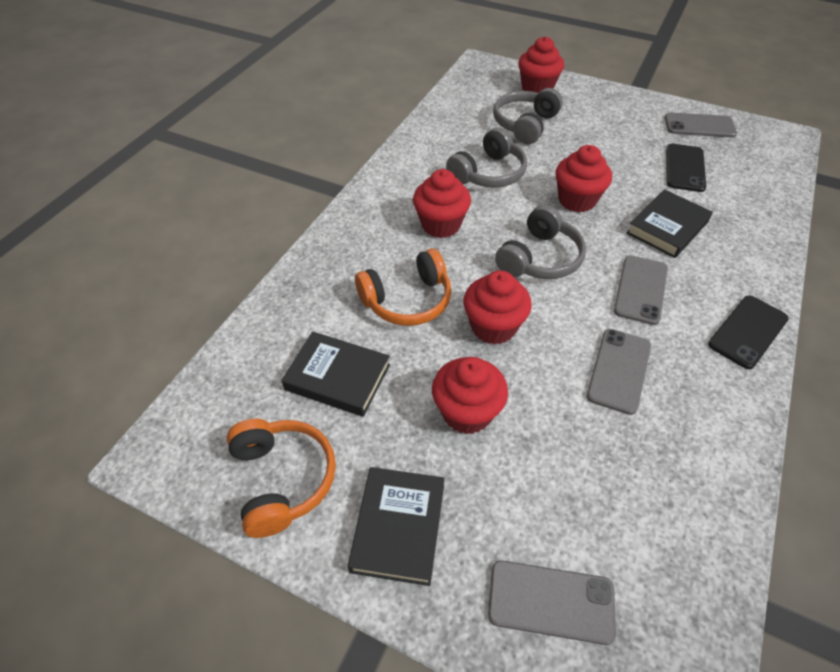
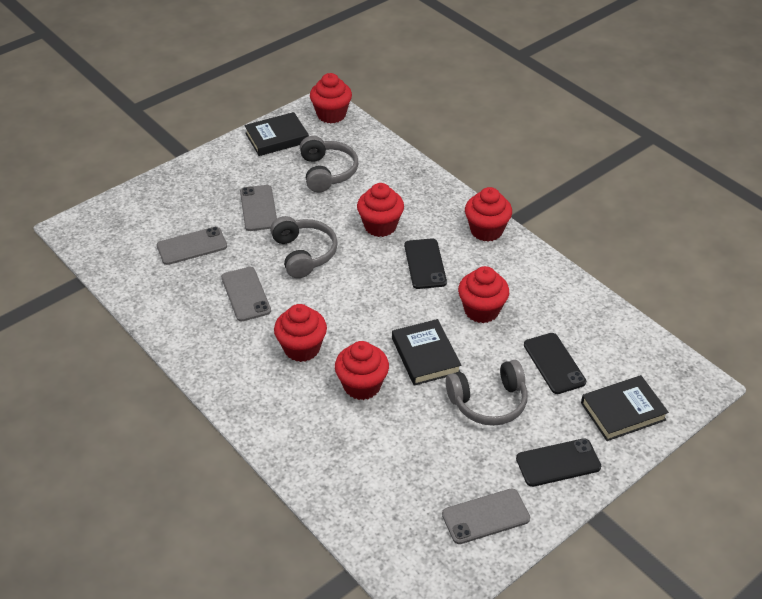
black phone: [666,144,706,192] [708,295,789,369] = 2 -> [404,238,447,289] [516,438,601,487] [524,333,586,394] = 3
orange headphones: [226,418,336,538] [355,249,452,326] = 2 -> none = 0
red cupcake: [413,169,471,238] [432,357,508,434] [463,270,532,345] [518,36,564,93] [555,145,612,212] = 5 -> [274,304,327,362] [310,73,352,123] [335,341,389,400] [357,183,404,237] [458,266,509,323] [465,187,512,242] = 6

